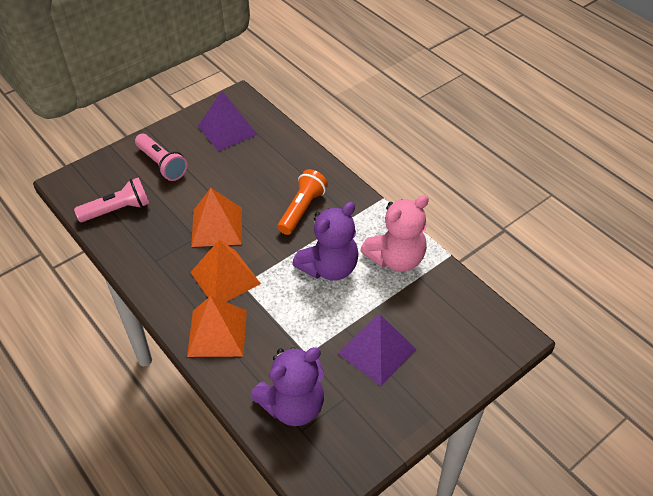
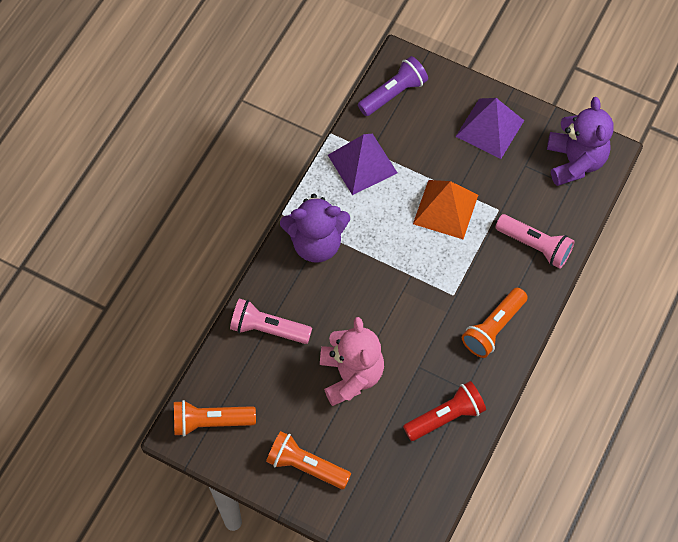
orange flashlight: [278,169,328,235] = 1 -> [174,400,256,436] [266,431,351,489] [462,288,528,358] = 3
orange pyramid: [187,296,247,357] [190,240,261,302] [191,188,242,247] = 3 -> [413,180,478,239] = 1
purple flashlight: none = 0 -> [358,56,428,116] = 1
red flashlight: none = 0 -> [403,381,486,441] = 1

